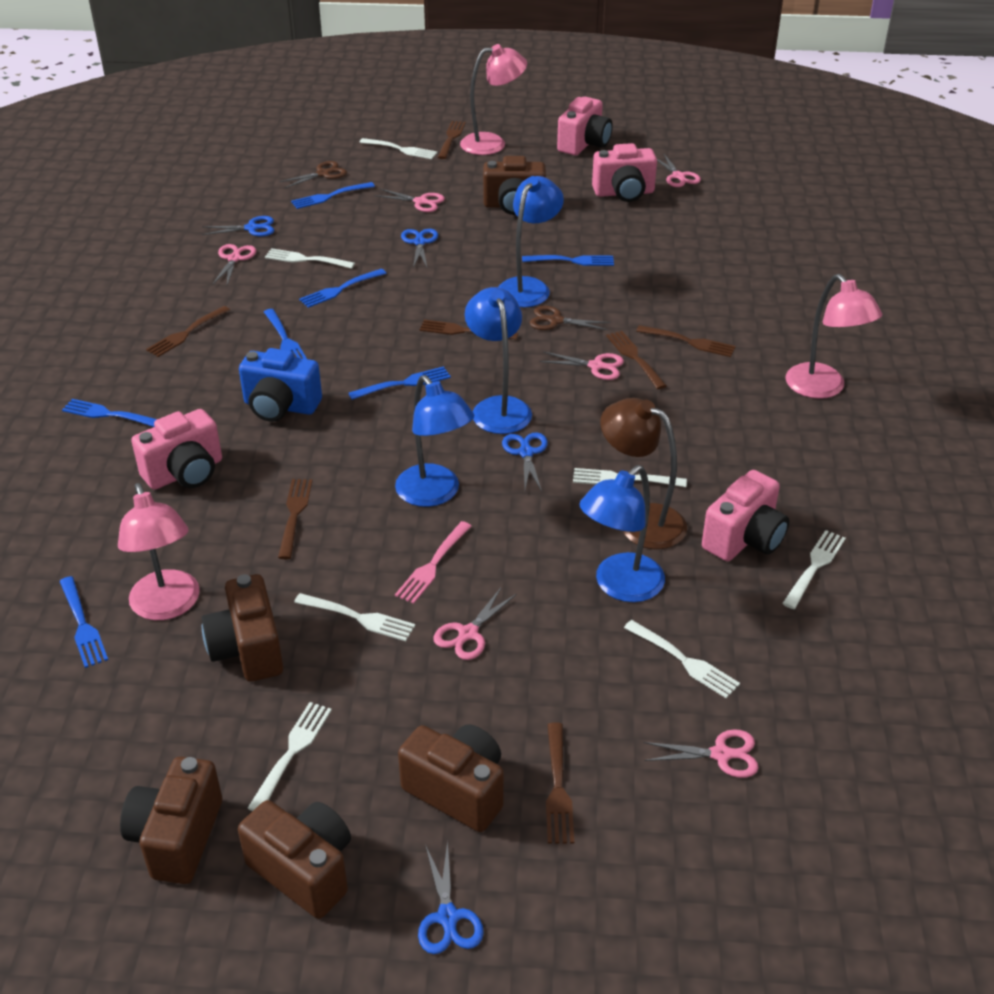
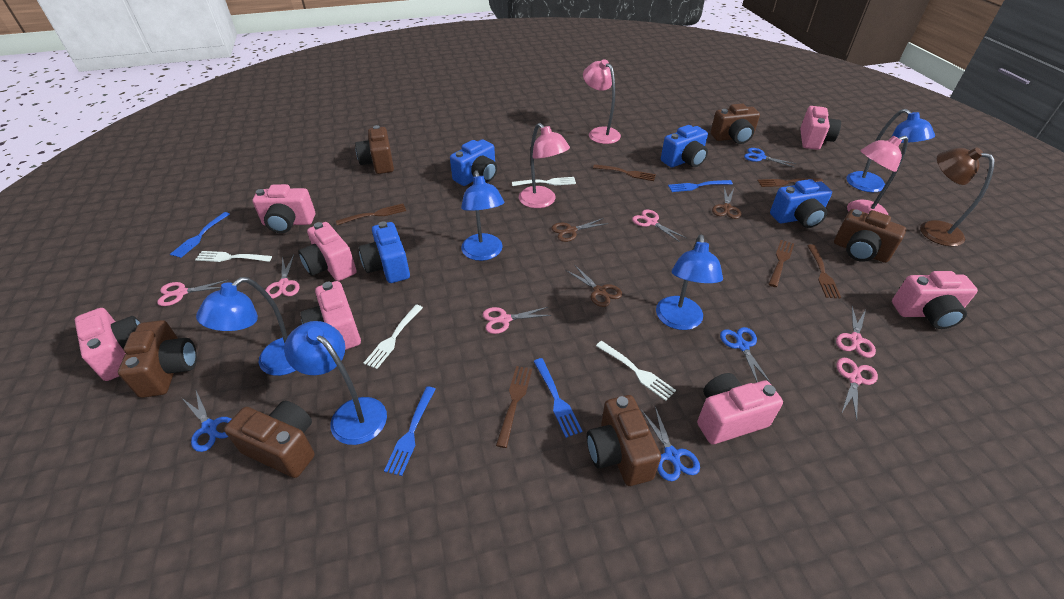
blue camera: [239,348,322,422] = 1 -> [359,221,410,283] [450,139,497,186] [661,125,708,167] [770,179,832,228] = 4
blue fork: [59,576,108,668] [62,399,157,427] [264,309,307,359] [291,182,375,209] [299,269,387,308] [349,366,451,400] [522,255,614,266] = 7 -> [170,212,230,258] [384,387,436,476] [533,358,582,438] [668,180,733,192] = 4
blue lamp: [395,375,474,507] [465,287,532,434] [498,176,564,307] [579,465,665,602] = 4 -> [196,277,296,376] [284,321,387,445] [461,170,504,261] [656,235,723,330] [847,109,935,192] = 5
brown camera: [120,757,222,884] [201,574,283,682] [238,800,351,919] [398,724,504,832] [483,156,546,215] = 5 -> [118,320,197,398] [224,401,315,478] [355,125,394,174] [587,395,661,486] [711,103,760,144] [834,209,907,263] = 6
brown fork: [146,306,230,357] [278,479,312,559] [420,320,518,340] [438,121,466,159] [546,722,574,844] [606,331,667,389] [636,325,736,357] = 7 -> [336,204,406,225] [496,366,532,448] [593,164,656,181] [757,178,824,187] [769,240,794,287] [807,244,841,298] = 6
brown scissors: [279,161,347,188] [530,306,611,330] = 2 -> [551,218,609,242] [566,265,622,307] [712,187,741,219] = 3
pink camera: [131,409,222,490] [557,97,613,155] [592,143,657,202] [702,470,789,561] = 4 -> [75,308,140,381] [252,184,315,233] [298,222,357,281] [300,281,361,350] [697,373,783,444] [800,106,841,150] [892,271,978,329] = 7
pink fork: [395,521,472,604] = 1 -> none = 0
white fork: [248,702,332,811] [265,248,355,269] [294,593,415,641] [359,138,437,159] [573,468,687,487] [624,620,740,698] [782,530,846,609] = 7 -> [195,251,272,262] [364,305,423,369] [512,177,576,186] [596,341,676,401] = 4

